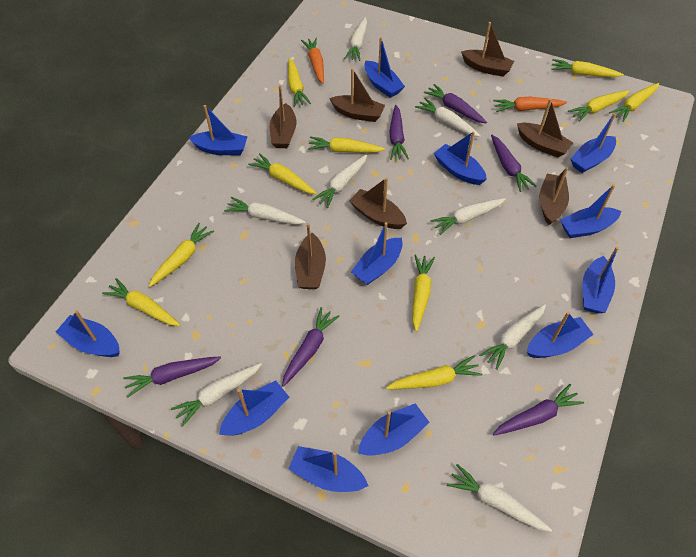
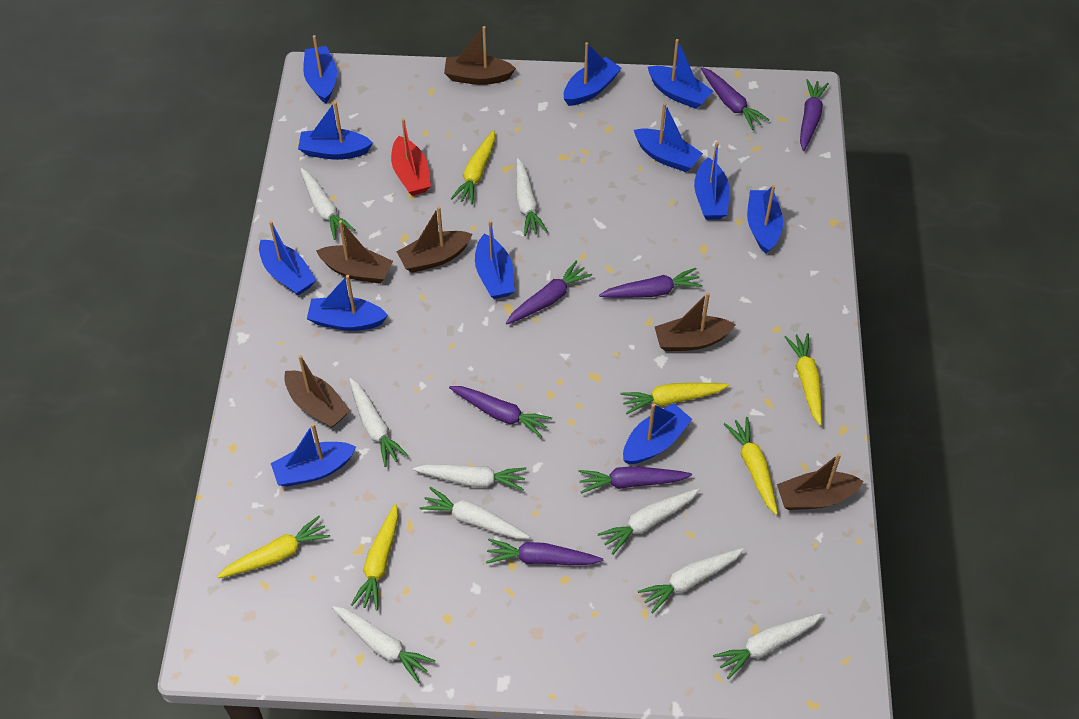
brown boat: [270,85,297,148] [295,223,326,289] [329,68,385,122] [349,177,407,229] [461,22,514,77] [517,99,573,158] [539,167,569,225] = 7 -> [284,355,351,428] [316,220,393,284] [397,206,472,273] [444,26,516,85] [655,292,735,351] [777,453,863,510] = 6
orange carrot: [301,38,324,84] [493,97,567,112] = 2 -> none = 0
purple carrot: [123,356,221,397] [282,307,340,387] [389,105,409,160] [424,84,487,124] [491,135,537,192] [493,384,584,436] = 6 -> [449,386,552,438] [486,539,603,565] [506,261,592,324] [578,466,692,494] [599,268,703,298] [701,67,769,130] [800,79,829,151] = 7
red boat: none = 0 -> [391,118,431,196] = 1
white carrot: [171,363,262,427] [224,197,306,225] [312,154,367,208] [344,17,367,61] [415,98,481,137] [430,198,506,235] [447,464,552,532] [479,304,546,370] = 8 -> [300,168,355,240] [332,606,436,683] [349,378,409,467] [413,464,526,491] [419,487,530,539] [516,158,548,236] [598,488,699,555] [638,548,744,614] [713,613,823,679] = 9
yellow carrot: [102,278,180,326] [149,223,214,287] [248,153,317,194] [288,58,311,107] [308,136,385,153] [386,356,482,389] [412,254,435,332] [551,59,624,77] [568,90,630,122] [609,83,659,122] = 10 -> [217,516,330,578] [351,504,398,611] [451,130,495,205] [620,383,729,414] [724,417,778,515] [784,333,822,426] = 6

